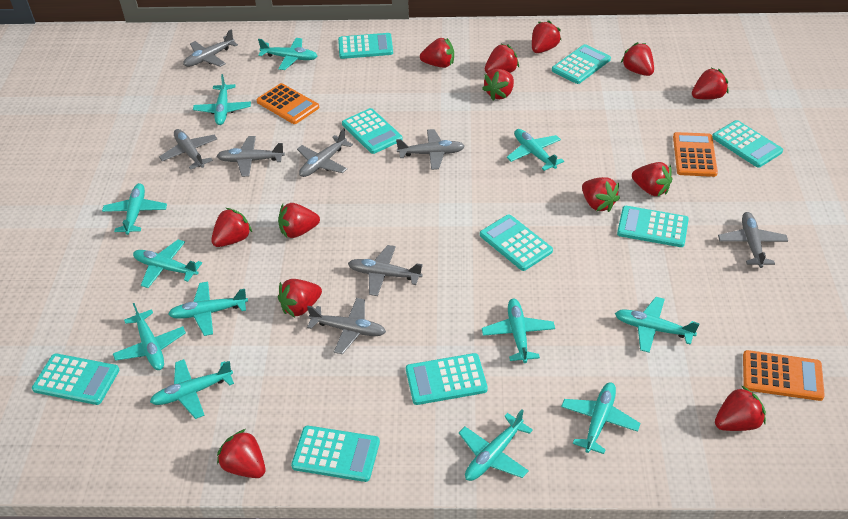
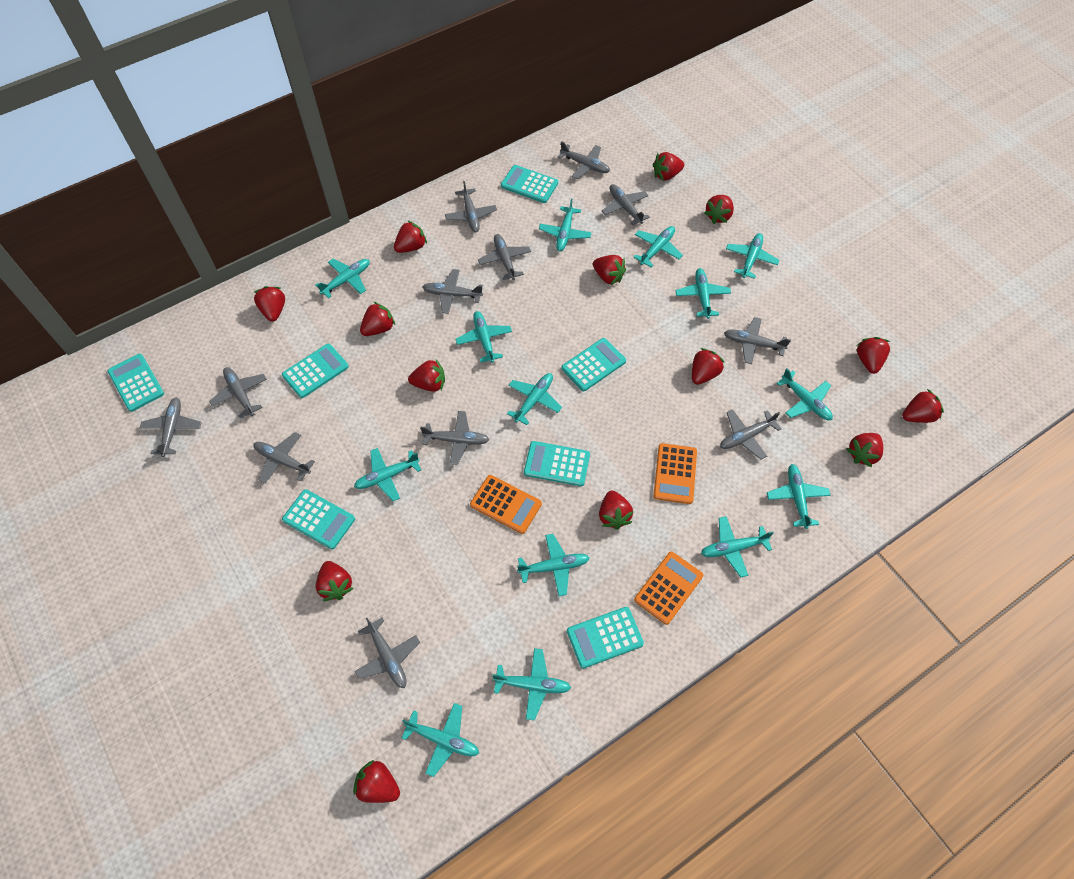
grey plane: [159,129,217,170] [183,30,238,67] [217,136,285,177] [297,128,353,177] [307,298,386,354] [348,245,423,296] [396,129,465,170] [718,212,788,268] = 8 -> [140,397,202,457] [209,367,267,419] [253,432,315,484] [355,618,420,688] [420,411,490,465] [422,269,483,314] [445,181,497,232] [478,234,531,280] [558,141,610,179] [602,184,650,225] [720,409,781,460] [724,317,791,364] = 12
red strawberry: [211,208,252,247] [217,429,265,478] [278,203,320,238] [278,279,322,317] [420,38,454,68] [482,69,514,100] [485,44,519,73] [532,20,562,53] [582,177,620,212] [621,42,654,76] [632,162,672,196] [692,68,728,99] [715,385,766,431] = 13 -> [254,286,285,322] [316,561,353,601] [353,760,400,803] [360,302,395,336] [394,220,427,253] [408,359,445,392] [593,255,626,285] [599,491,633,530] [653,152,684,181] [692,348,725,385] [704,195,734,224] [847,433,883,467] [856,337,890,374] [902,389,944,423] = 14
turquoise calculator: [32,353,119,405] [291,426,380,482] [338,33,393,59] [342,108,403,154] [406,353,488,405] [480,214,553,271] [552,44,611,84] [617,206,689,247] [712,120,783,168] = 9 -> [108,354,164,412] [282,343,349,398] [282,489,355,549] [501,165,558,203] [524,441,590,486] [561,338,626,391] [567,607,644,669] = 7
turquoise plane: [102,183,167,235] [113,303,186,370] [133,239,202,288] [150,359,234,419] [168,282,248,336] [193,74,251,125] [258,38,317,70] [459,409,533,481] [482,299,555,363] [507,129,564,171] [561,382,640,454] [615,297,700,353] = 12 -> [315,259,370,298] [354,448,421,501] [402,703,479,777] [455,311,512,363] [492,648,571,720] [507,373,562,425] [517,534,590,596] [539,199,592,251] [633,226,683,268] [675,268,731,319] [701,516,774,578] [726,233,780,279] [767,464,831,529] [777,368,833,420] = 14

